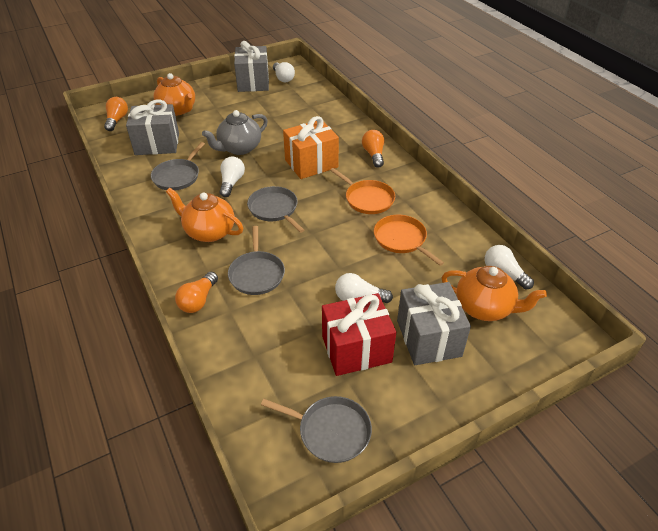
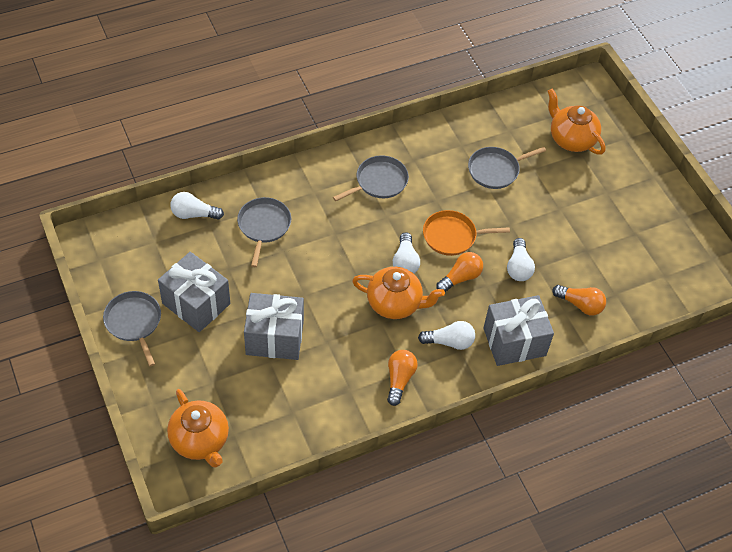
grey teapot: [202,110,268,155] = 1 -> none = 0
orange gift: [283,116,339,179] = 1 -> none = 0
orange pan: [330,168,395,214] [374,215,444,266] = 2 -> [423,210,510,256] = 1
red gift: [322,293,396,376] = 1 -> none = 0

